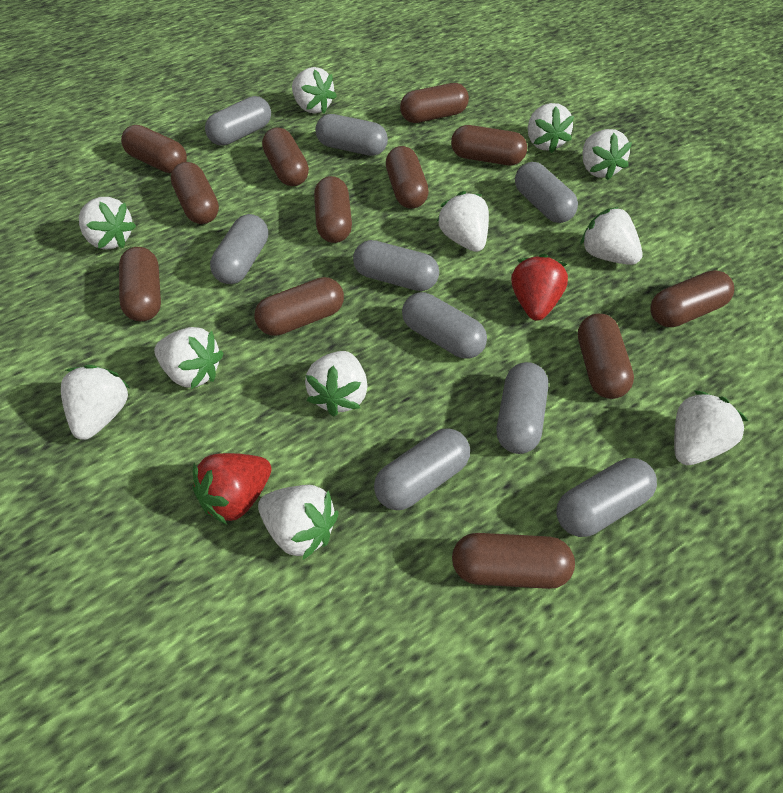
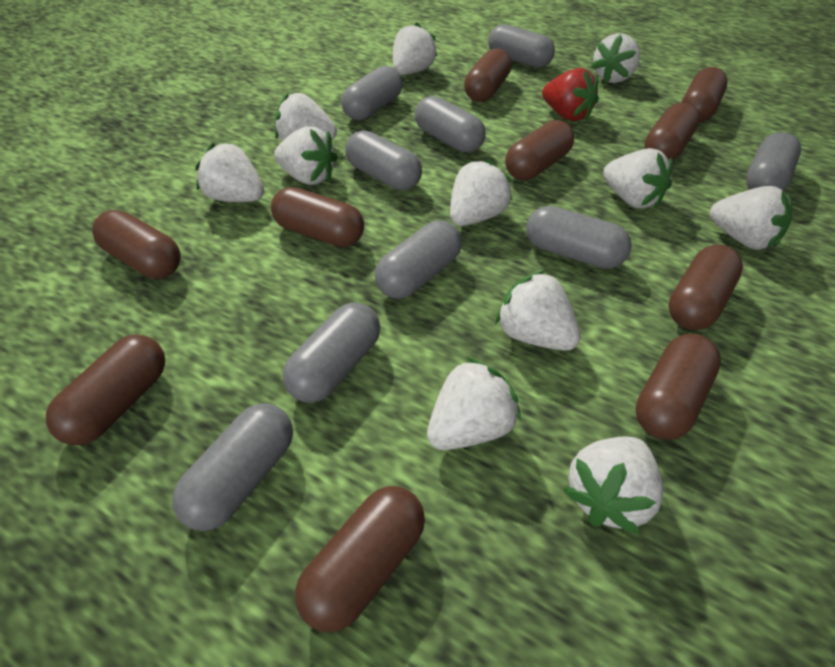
brown capsule: [119,247,161,321] [121,125,187,173] [171,162,219,224] [254,277,344,336] [262,128,309,186] [314,176,352,243] [386,146,429,209] [400,83,469,123] [451,125,527,165] [452,533,575,589] [578,314,634,399] [650,270,734,327] = 12 -> [46,335,165,445] [92,210,181,279] [271,187,364,247] [295,486,425,632] [464,48,512,102] [505,120,574,180] [636,334,721,440] [645,102,700,160] [669,245,743,330] [682,67,728,122] = 10
red strawberry: [192,453,272,525] [511,254,568,321] = 2 -> [542,68,599,121] = 1

